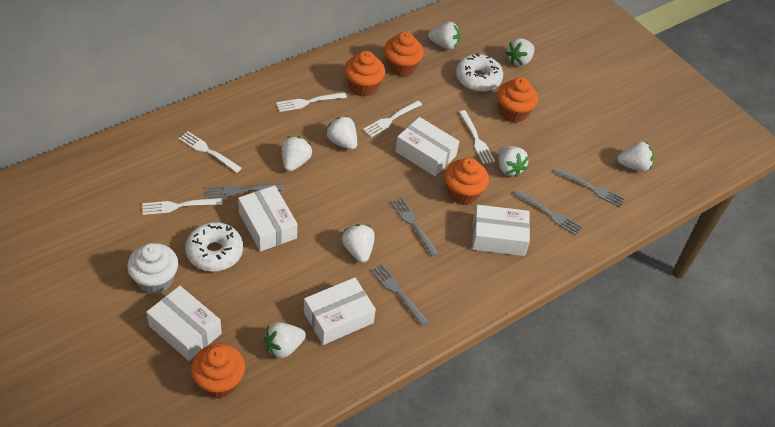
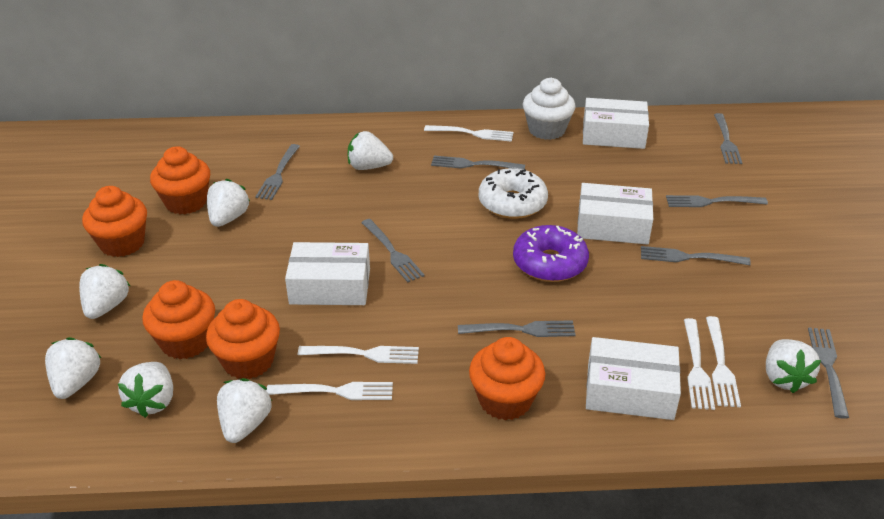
grey fork: [206,184,284,198] [371,264,429,326] [391,197,439,257] [513,190,582,235] [555,168,625,207] = 5 -> [255,144,300,200] [361,219,425,282] [431,156,525,170] [458,320,576,337] [641,246,751,265] [666,195,768,207] [714,113,742,164] [808,327,849,419] = 8
purple donut: none = 0 -> [513,225,589,282] = 1
white box: [146,286,222,361] [238,185,297,252] [304,277,376,345] [395,117,459,176] [472,205,530,256] = 5 -> [285,242,370,305] [577,183,653,245] [583,98,649,149] [586,337,681,420] = 4
white donut: [185,222,243,272] [456,53,503,92] = 2 -> [479,168,548,219] = 1
white strawberry: [264,322,306,359] [282,136,312,172] [325,116,357,150] [342,224,375,263] [428,22,460,50] [499,146,529,177] [506,38,534,66] [617,142,654,171] = 8 -> [45,337,101,399] [79,264,130,319] [118,362,173,418] [207,179,250,227] [217,378,272,443] [348,131,393,170] [766,339,821,393] = 7

